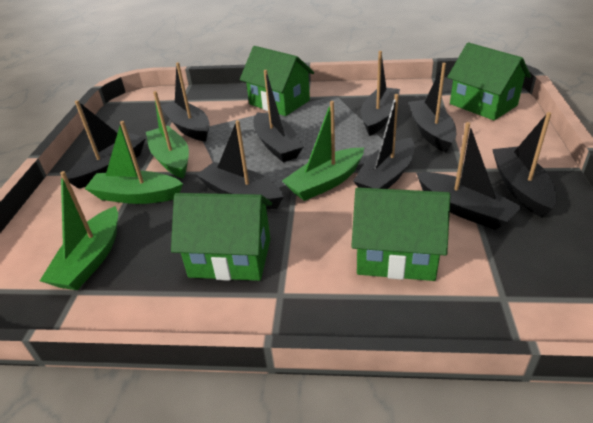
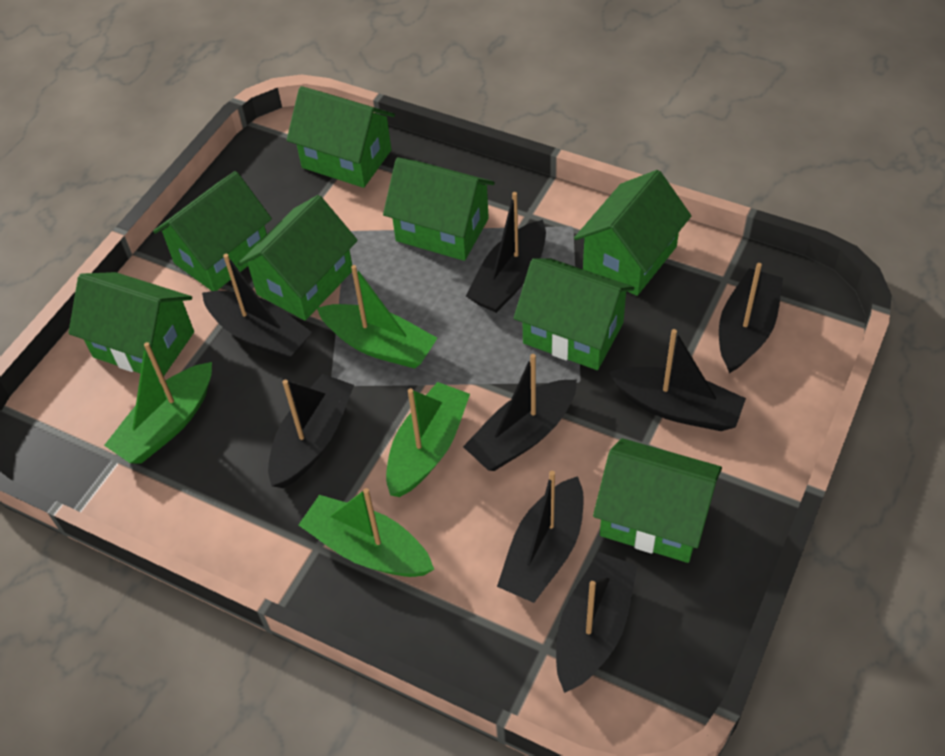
black boat: [66,100,146,189] [161,62,210,142] [197,120,284,209] [254,70,304,162] [353,94,415,189] [361,51,400,136] [408,63,456,153] [416,122,522,230] [492,112,557,218] = 9 -> [202,254,312,360] [268,374,354,488] [463,354,577,471] [466,192,546,313] [497,471,584,603] [556,552,637,693] [609,329,746,431] [719,263,783,373] = 8
green house: [171,193,272,281] [240,46,314,116] [351,187,450,281] [447,43,531,120] = 4 -> [68,272,194,380] [153,171,272,291] [238,195,358,320] [287,86,395,188] [383,157,495,261] [514,258,634,370] [574,170,691,296] [593,438,722,563] = 8

